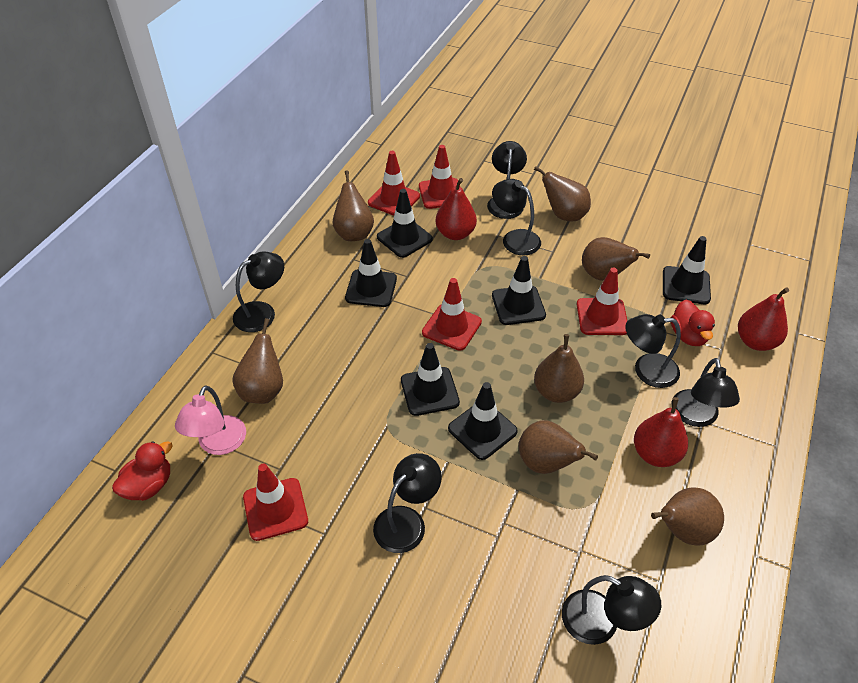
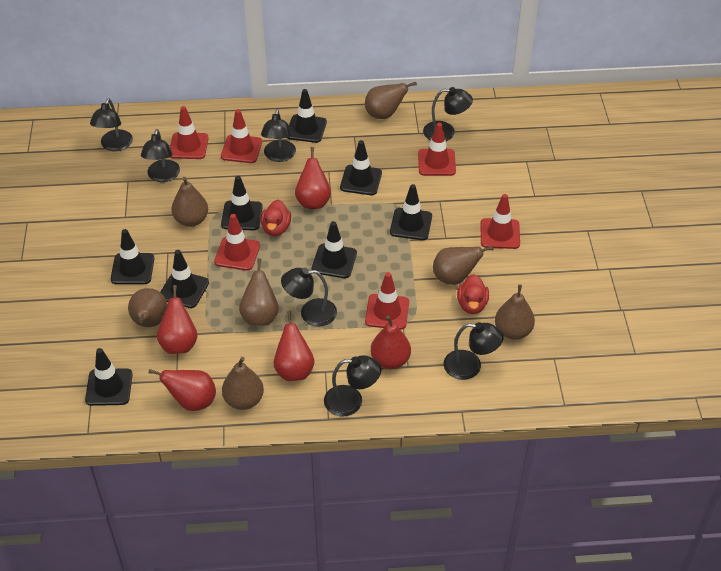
black traffic cone: [345,239,397,307] [377,189,433,258] [401,343,460,416] [448,382,518,460] [492,256,546,325] [663,236,711,304] = 6 -> [85,348,133,406] [111,229,154,284] [160,250,209,308] [221,176,263,230] [288,89,327,143] [312,221,357,278] [340,140,382,195] [390,184,432,240] = 8
pink lamp: [175,386,246,455] = 1 -> none = 0
red pear: [436,178,477,240] [634,397,688,467] [738,287,789,351] = 3 -> [148,369,216,411] [157,285,198,354] [274,311,315,381] [295,147,331,209] [371,316,411,369] = 5
red traffic cone: [243,464,308,541] [368,151,420,216] [419,145,460,209] [422,278,482,351] [576,267,627,335] = 5 -> [170,106,209,159] [214,214,260,271] [221,109,262,163] [365,272,409,330] [418,123,456,176] [480,194,520,249] = 6

